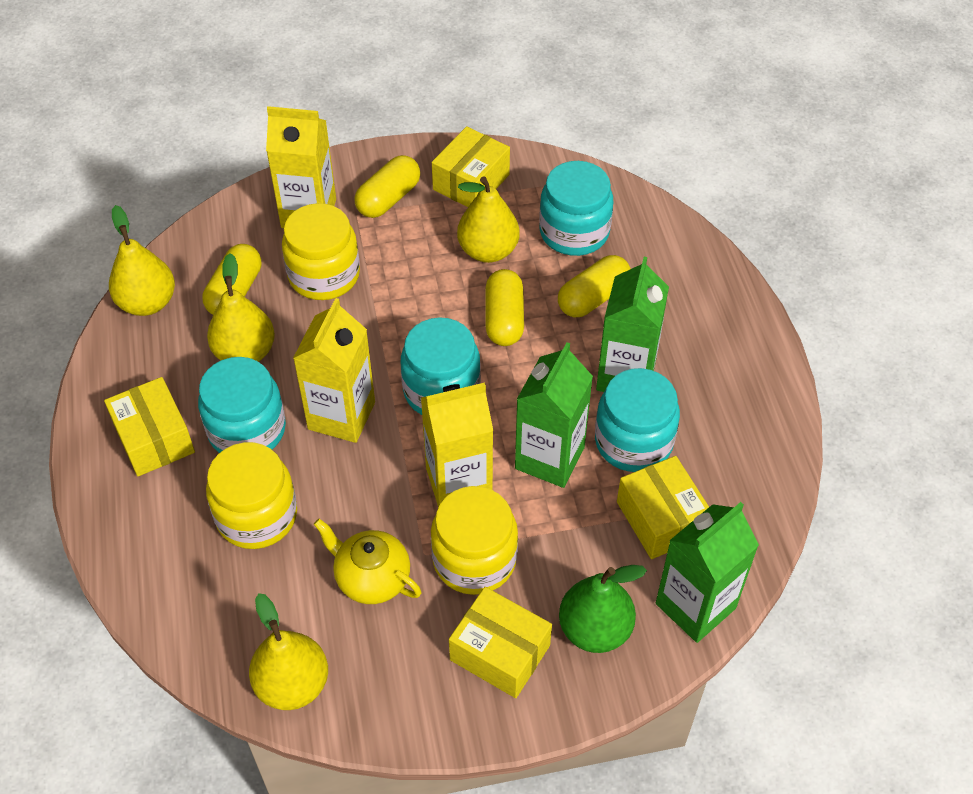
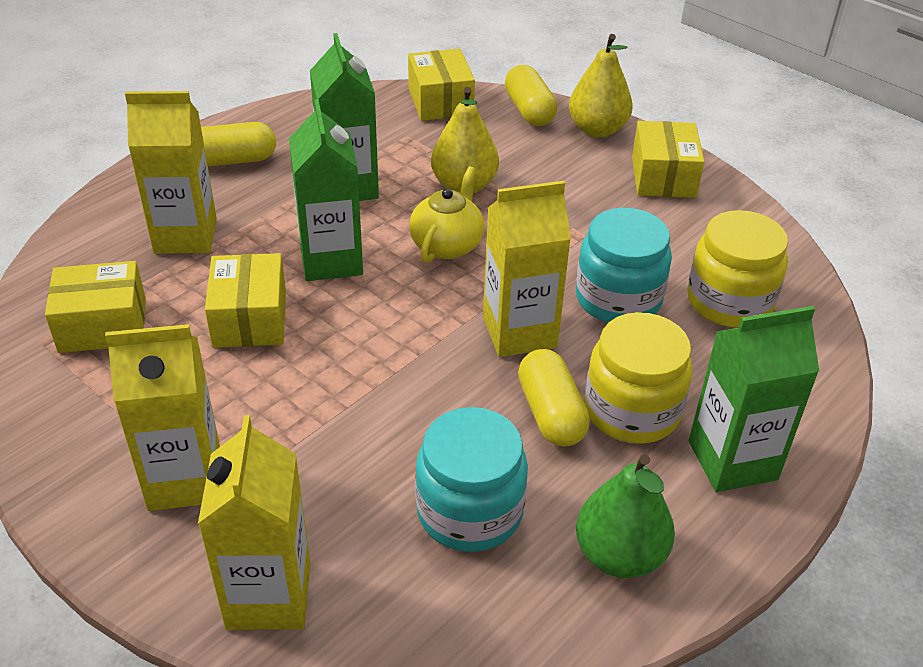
turquoise jar: [198,357,286,453] [401,317,481,415] [539,161,613,256] [595,368,680,472] = 4 -> [415,407,528,552] [576,208,672,323] = 2
yellow capsule: [202,244,261,315] [355,155,420,218] [485,269,524,346] [558,255,631,317] = 4 -> [201,122,276,167] [505,65,558,126] [518,349,590,447] = 3
yellow carton: [266,106,336,228] [293,298,375,443] [421,383,493,507] = 3 -> [105,324,220,511] [125,91,217,254] [198,415,310,630] [483,181,571,357] = 4
yellow jar: [206,442,297,549] [282,203,360,300] [431,486,518,595] = 3 -> [585,312,693,444] [687,210,788,328] = 2
yellow pear: [109,205,175,316] [207,253,275,362] [249,593,328,710] [457,176,519,263] = 4 -> [431,87,499,193] [569,34,633,138] = 2

